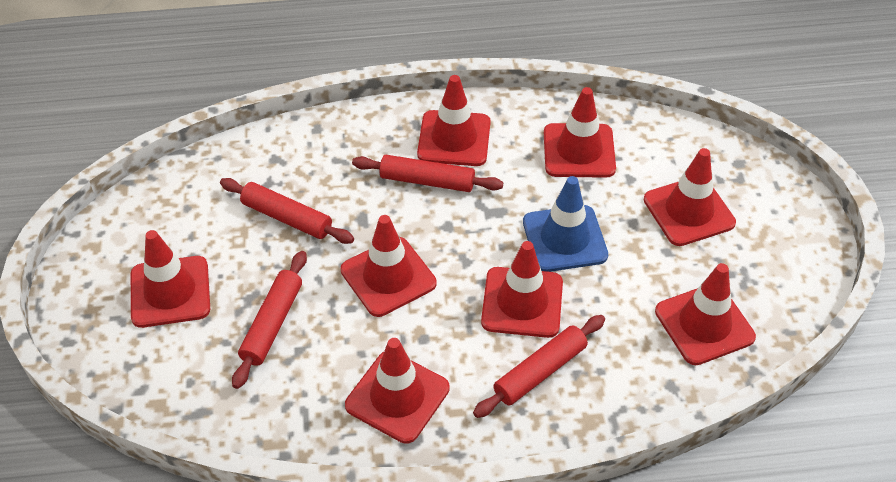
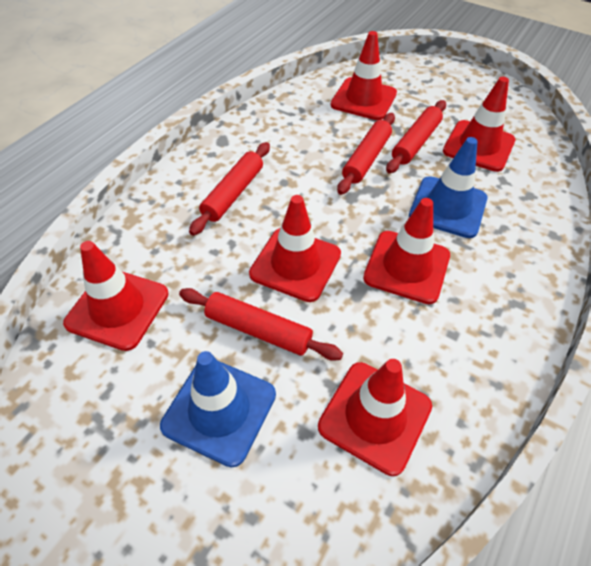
blue traffic cone: [523,176,608,272] = 1 -> [160,351,276,468] [409,137,487,238] = 2
red traffic cone: [131,230,210,328] [341,215,437,317] [345,338,450,444] [417,75,491,166] [481,241,563,338] [544,87,616,178] [644,148,736,246] [655,263,756,365] = 8 -> [63,241,169,351] [249,195,341,302] [318,359,432,476] [331,31,397,120] [363,198,450,304] [443,77,516,172] = 6

